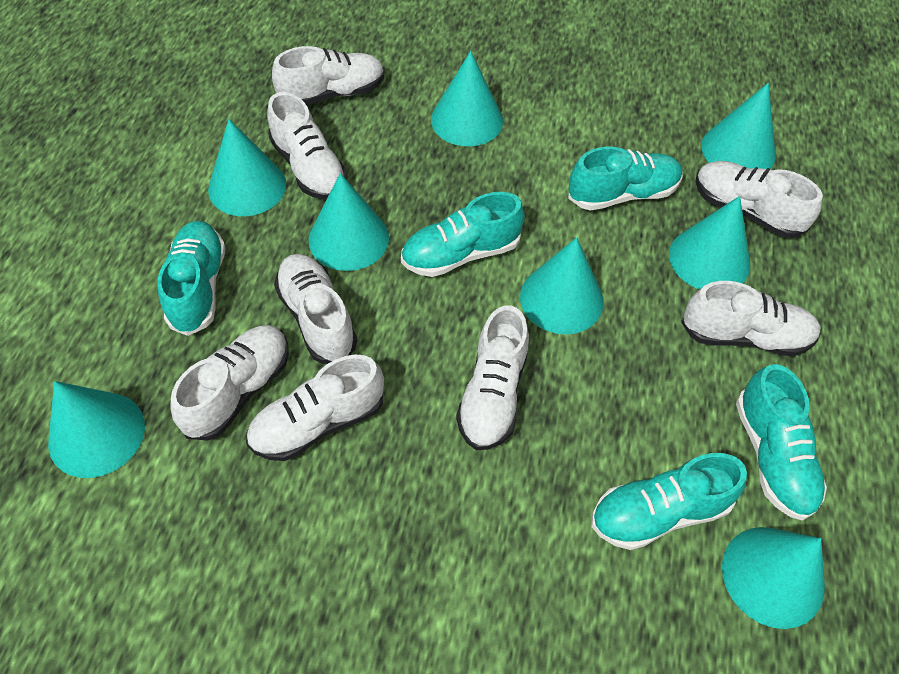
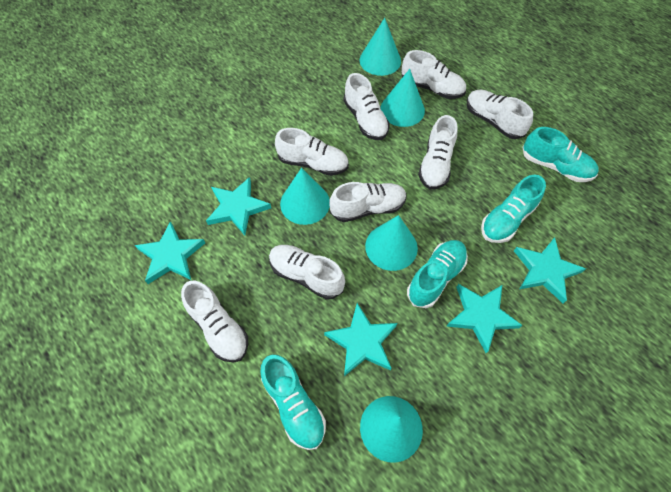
turquoise cone: [48,381,145,478] [208,119,286,216] [308,173,389,271] [431,51,503,146] [520,237,604,335] [669,196,750,289] [701,83,776,169] [722,527,825,629] = 8 -> [280,168,330,225] [360,18,401,76] [360,396,423,463] [365,215,418,271] [380,69,425,127] = 5
turquoise shoe: [158,221,226,336] [401,192,525,277] [568,147,682,211] [591,453,747,550] [736,364,827,521] = 5 -> [260,354,326,450] [407,240,468,308] [481,175,546,243] [522,127,599,182] = 4
turquoise star: none = 0 -> [135,221,205,284] [206,177,271,235] [324,303,397,376] [447,284,522,353] [514,237,586,303] = 5

